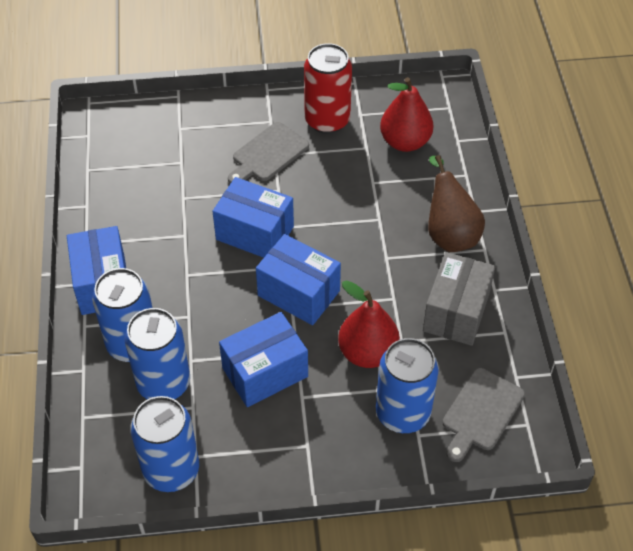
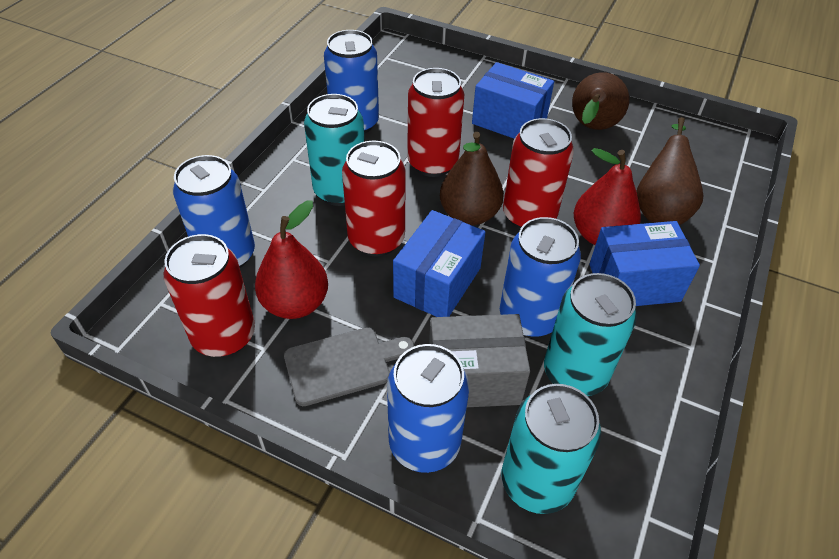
blue box: [67,226,126,315] [213,177,294,258] [219,312,308,407] [256,234,341,325] = 4 -> [393,210,485,317] [472,62,554,139] [589,221,700,306] = 3
brown pear: [428,155,485,252] = 1 -> [440,132,504,226] [572,72,629,130] [636,117,703,225] = 3
grey cutting board: [228,122,309,184] [443,368,525,462] = 2 -> [284,327,414,406] = 1
red can: [304,43,352,134] = 1 -> [164,234,255,357] [342,141,406,256] [407,68,464,177] [503,118,574,229] = 4
turquoise can: none = 0 -> [304,94,365,206] [502,384,601,514] [544,273,637,396] = 3

